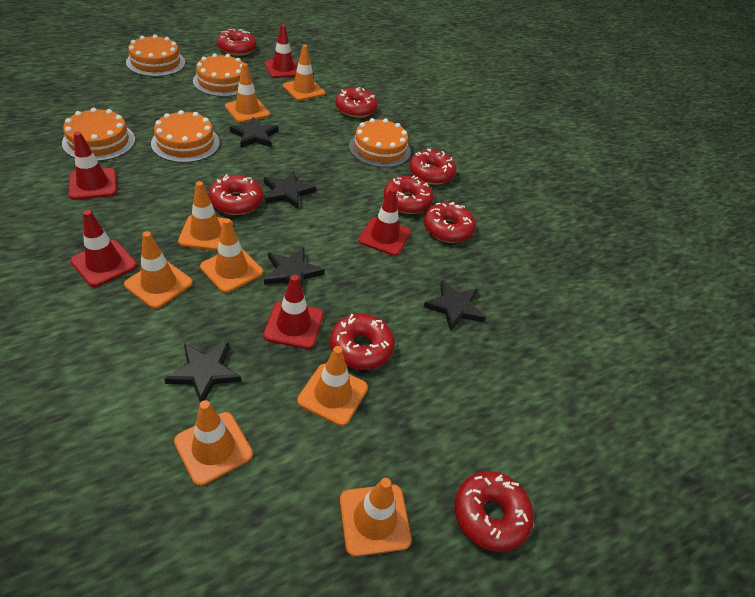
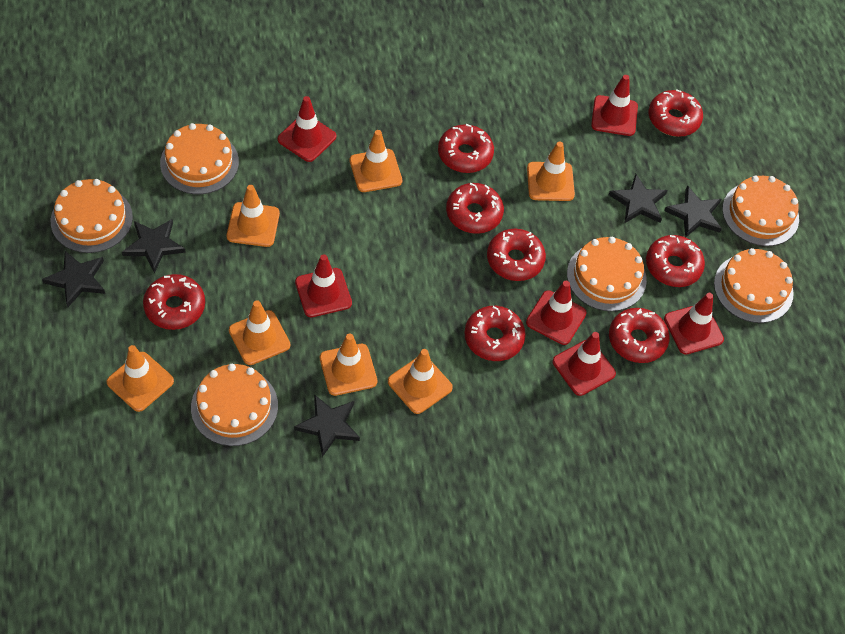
orange cake: [62,108,135,161] [126,34,185,77] [151,110,220,163] [193,53,243,97] [349,118,411,168] = 5 -> [51,179,133,253] [160,123,239,194] [191,364,278,446] [567,237,647,311] [714,248,794,323] [722,176,799,246] = 6
orange traffic cone: [124,231,193,309] [174,400,253,486] [178,181,233,251] [200,218,263,293] [225,63,270,123] [283,45,325,101] [297,346,368,426] [340,478,412,557] = 8 -> [106,345,174,412] [227,185,280,247] [229,300,290,365] [320,333,377,396] [350,130,402,192] [388,349,453,414] [527,141,575,201] = 7
red traffic cone: [68,132,117,200] [70,210,137,287] [263,275,323,349] [265,24,298,78] [358,188,411,256] = 5 -> [278,96,336,162] [295,254,352,317] [526,281,587,345] [553,332,616,396] [591,75,638,136] [664,293,724,355] = 6

